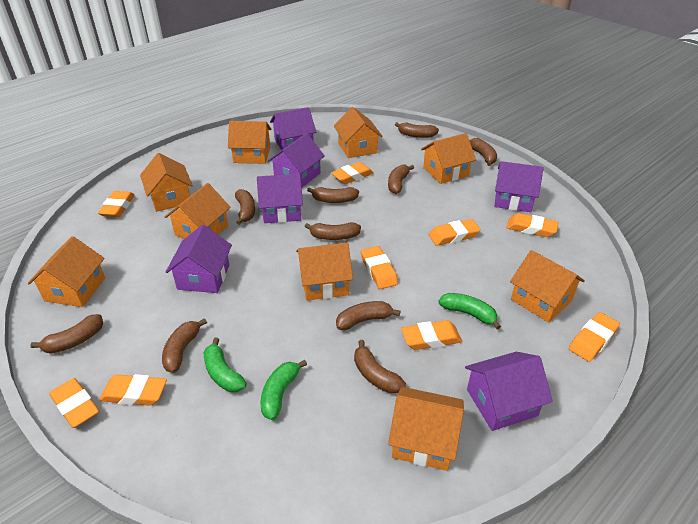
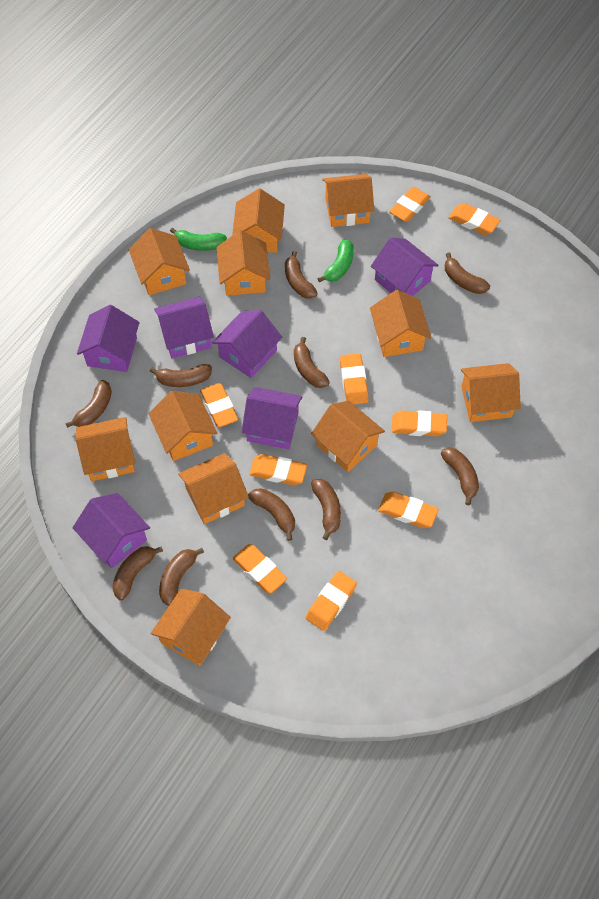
green banana: [204,338,247,392] [261,360,307,420] [438,293,501,329] = 3 -> [170,228,227,251] [317,239,354,282] = 2
orange house: [28,236,105,307] [140,153,193,212] [165,183,231,239] [228,121,271,164] [296,243,353,301] [334,107,383,158] [388,387,464,471] [421,133,476,184] [510,250,585,323] = 9 -> [76,417,135,481] [129,228,190,295] [148,391,217,461] [151,589,231,666] [178,453,249,524] [216,230,270,296] [232,189,285,253] [311,401,385,472] [322,174,374,227] [370,290,431,357] [461,363,521,422] = 11

